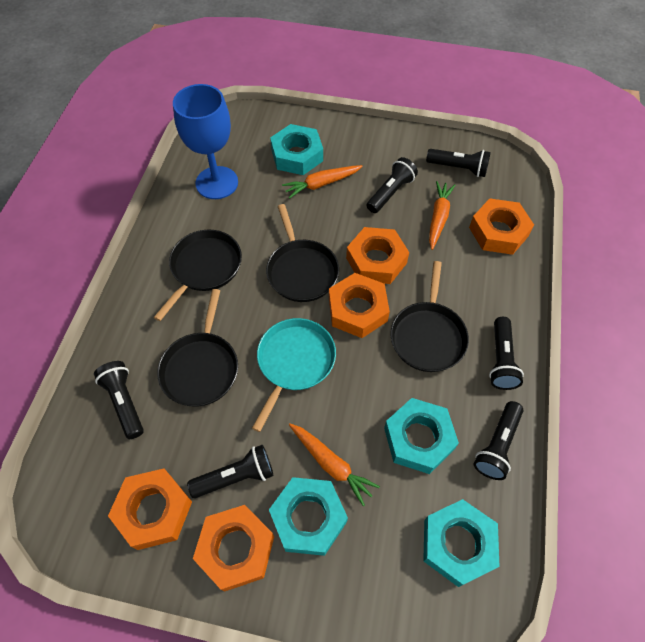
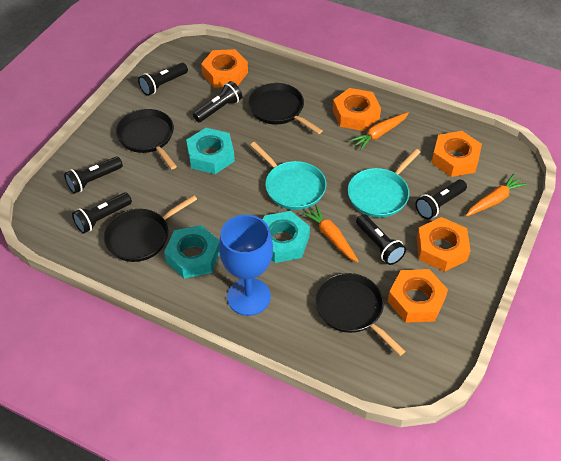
turquoise nut: [269,477,348,556] [270,124,323,175] [384,398,459,474] [423,499,500,587] = 4 -> [164,225,220,279] [186,128,235,174] [263,211,310,263] = 3
turquoise pan: [252,318,336,432] = 1 -> [250,142,326,210] [348,149,421,218] = 2

